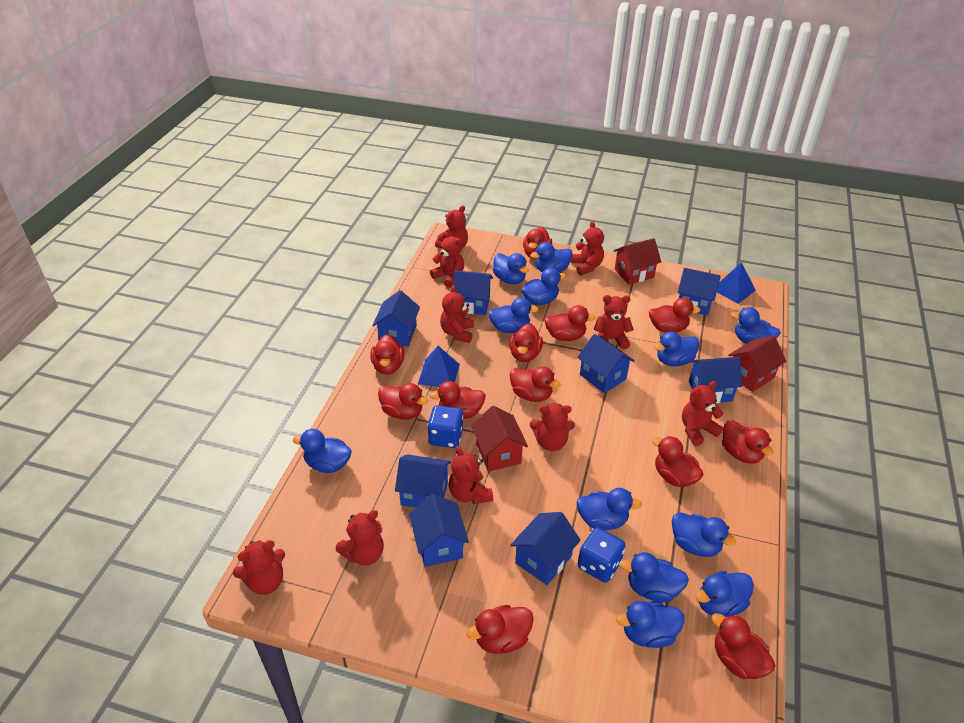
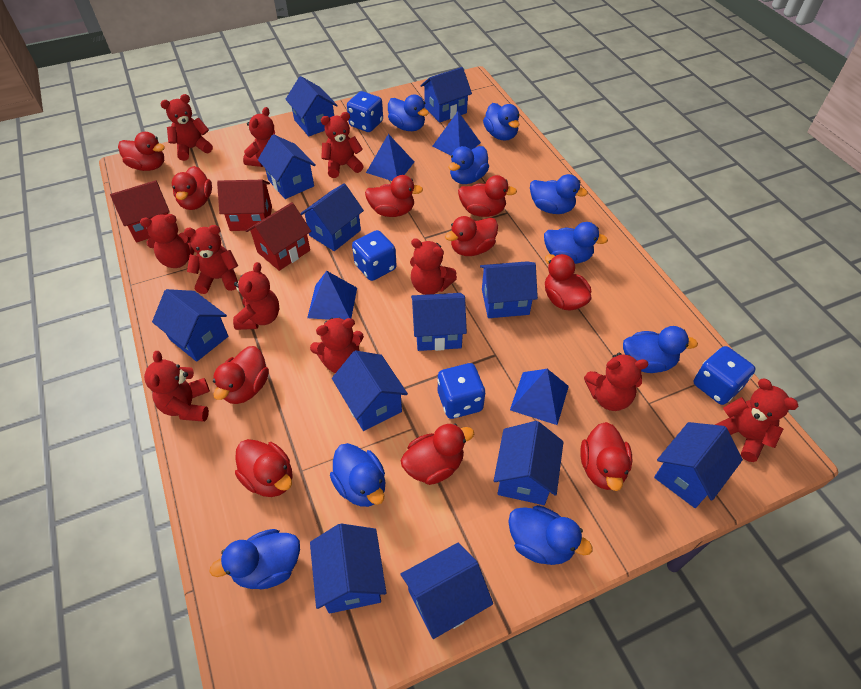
blue dice: [427,405,463,448] [578,527,626,583] = 2 -> [347,91,383,132] [352,230,397,281] [438,363,485,419] [694,346,756,405] = 4
blue duck: [293,429,352,473] [488,297,539,333] [493,253,529,284] [521,268,566,305] [530,242,573,272] [576,488,642,530] [616,601,685,648] [620,552,689,602] [654,332,699,366] [672,512,736,557] [695,571,754,617] [731,307,781,344] = 12 -> [209,529,300,589] [330,443,385,507] [388,94,429,131] [449,146,489,184] [483,103,519,141] [508,505,593,565] [530,174,588,214] [544,222,608,264] [623,326,698,373] = 9
blue house: [372,290,420,347] [395,454,451,508] [409,494,469,567] [453,270,493,315] [511,512,581,585] [577,334,634,393] [678,268,721,315] [689,357,743,403] = 8 -> [152,289,228,362] [258,134,316,199] [285,76,338,136] [300,183,364,251] [310,524,386,614] [332,351,408,431] [401,543,493,639] [411,293,467,351] [421,67,472,123] [480,261,538,318] [494,421,563,505] [654,422,743,508] = 12
blue pyramid: [418,346,460,387] [717,262,756,304] = 2 -> [307,271,357,320] [366,134,414,181] [432,111,481,155] [510,369,569,425] = 4
red duck: [370,334,404,374] [378,383,428,420] [429,381,486,419] [466,605,534,654] [509,323,543,362] [510,366,561,402] [523,227,552,259] [544,305,596,341] [649,298,700,333] [652,436,704,487] [712,613,775,679] [722,420,774,463] = 12 -> [118,132,165,171] [172,166,212,210] [213,346,269,404] [235,439,293,497] [365,175,423,217] [401,423,474,485] [445,216,498,256] [458,175,517,217] [545,254,591,310] [580,422,632,491] = 10
red teddy bear: [233,540,285,595] [336,510,384,566] [430,231,464,288] [435,206,468,248] [440,285,474,343] [449,446,493,504] [530,403,575,451] [571,221,604,276] [594,295,634,350] [682,381,723,446] = 10 -> [140,214,195,268] [144,351,210,422] [161,94,213,161] [184,225,238,294] [233,262,279,330] [243,107,275,167] [310,317,364,373] [321,112,364,178] [410,238,457,295] [584,353,649,411] [715,379,798,462] = 11

